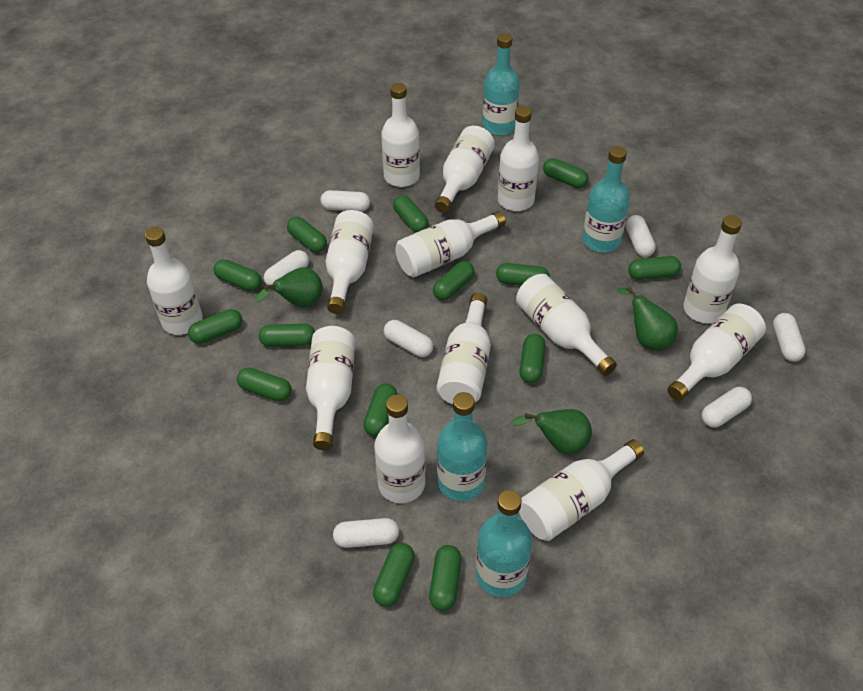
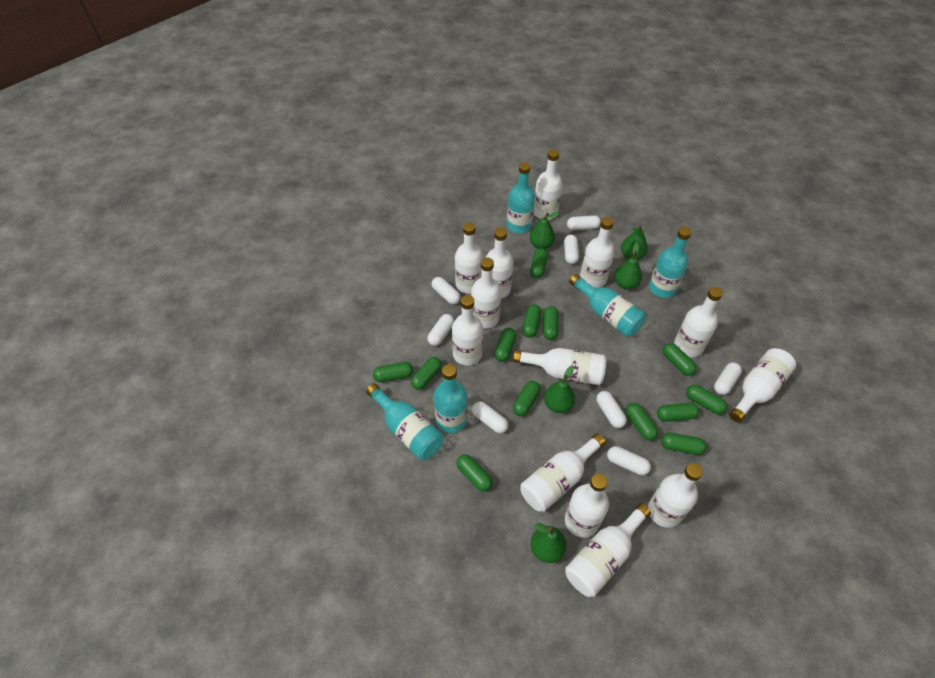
green capsule: [188,309,242,344] [214,259,262,291] [237,368,292,401] [259,323,315,347] [287,217,327,253] [363,383,397,436] [373,543,415,607] [393,195,429,232] [429,545,461,611] [433,261,475,300] [496,263,550,285] [520,334,546,383] [543,158,588,188] [628,256,681,280] = 14 -> [373,362,413,382] [411,357,442,390] [456,454,493,491] [494,328,516,362] [513,381,540,416] [522,304,541,338] [530,248,548,278] [543,306,558,340] [626,403,658,440] [657,403,699,422] [661,433,706,455] [663,343,697,376] [686,385,727,414] = 13
green pear: [255,267,323,308] [511,409,592,454] [617,286,678,351] = 3 -> [529,212,559,249] [531,523,567,563] [544,366,575,413] [614,243,642,289] [621,225,648,260] = 5
turquoise bottle: [437,392,487,501] [476,490,532,597] [482,33,520,136] [583,146,630,253] = 4 -> [366,383,444,460] [434,364,468,433] [507,162,535,233] [569,274,646,337] [649,227,691,298] = 5
white capsule: [264,250,309,288] [321,190,370,212] [333,518,399,548] [384,320,433,357] [626,215,656,257] [702,387,752,428] [773,313,806,362] = 7 -> [427,314,454,346] [432,277,461,304] [472,401,509,433] [564,235,579,264] [567,215,601,230] [596,391,627,428] [607,446,651,475] [714,362,742,395] = 8

